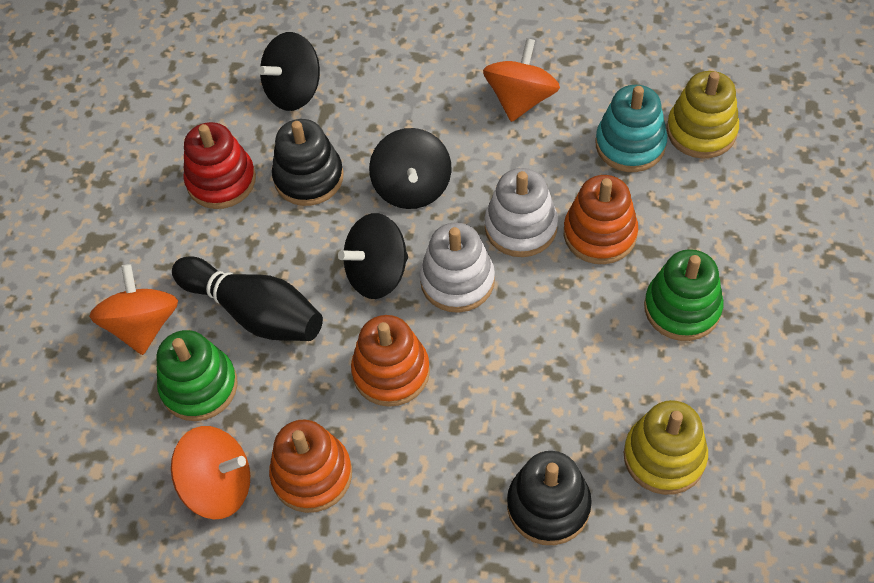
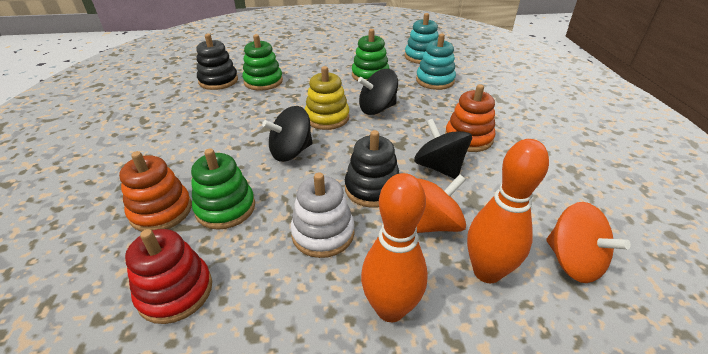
black bowling pin: [172,256,323,341] = 1 -> none = 0
green stacking toy: [156,330,238,421] [644,249,723,341] = 2 -> [191,149,255,230] [242,34,283,91] [352,29,390,81] = 3
orange bowling pin: none = 0 -> [361,173,428,322] [467,139,549,283] = 2
orange spinning top: [89,264,178,355] [171,426,250,519] [483,38,560,122] = 3 -> [417,174,466,233] [546,202,630,283] = 2
orange stacking toy: [269,419,352,513] [351,315,430,407] [564,175,638,264] = 3 -> [119,151,192,232] [445,84,495,152] = 2
turquoise stacking toy: [596,85,667,172] = 1 -> [405,13,439,64] [416,34,456,90] = 2
white stacking toy: [420,222,495,313] [485,168,558,257] = 2 -> [290,173,355,258] = 1
yellow stacking toy: [624,400,708,495] [667,71,739,159] = 2 -> [305,66,349,130] = 1

